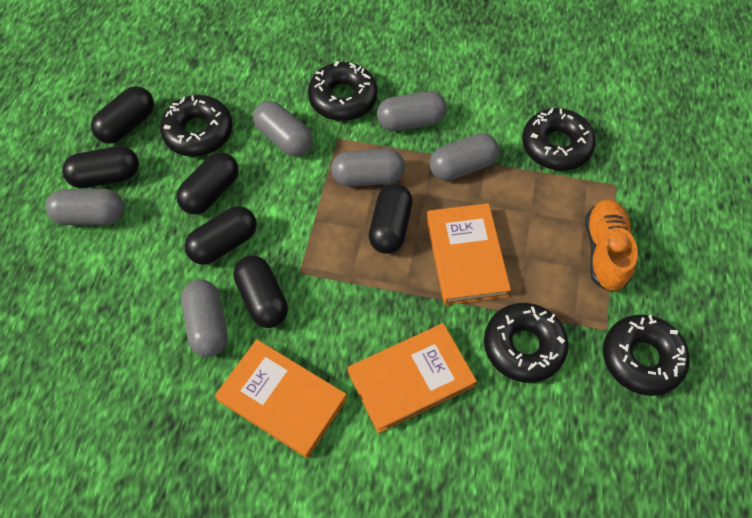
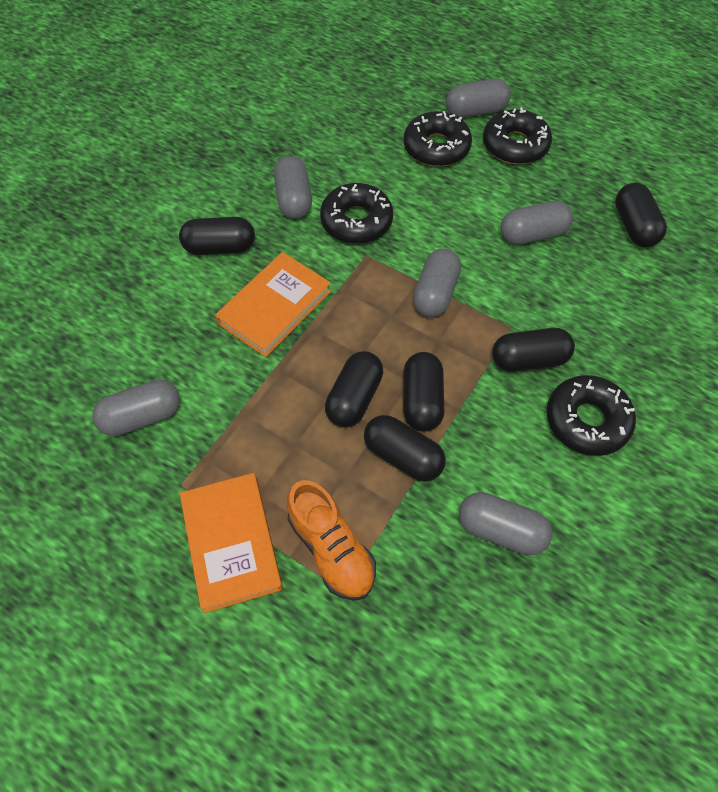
black donut: [160,95,233,157] [308,61,378,121] [484,303,569,383] [522,108,596,171] [603,315,690,396] = 5 -> [320,183,393,244] [404,111,472,167] [483,107,552,164] [547,375,636,456] = 4
orange book: [215,339,347,458] [348,323,477,433] [426,203,511,305] = 3 -> [180,473,283,613] [215,252,331,357] = 2

